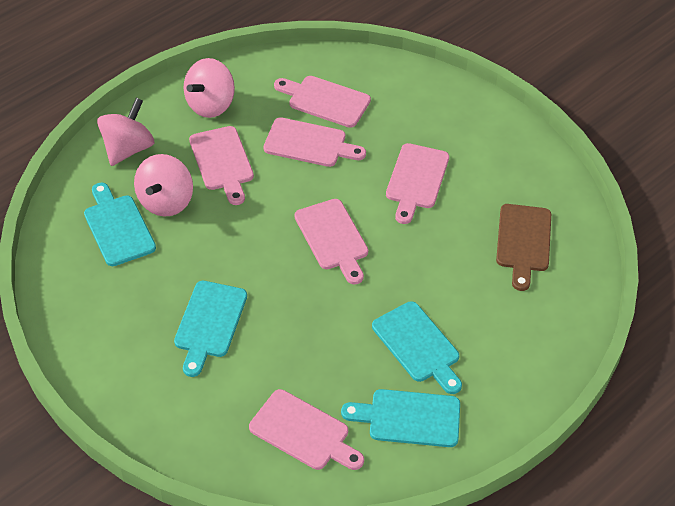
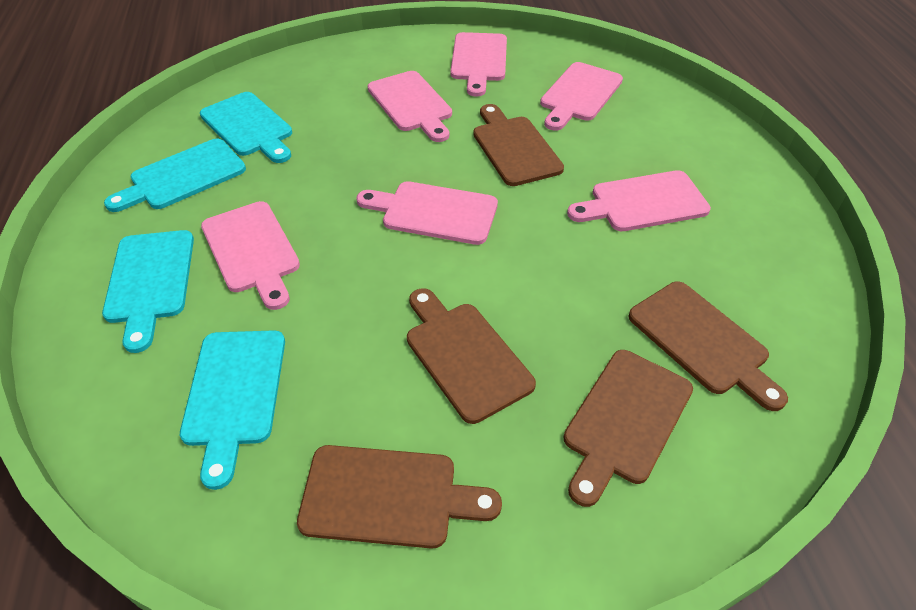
brown cutting board: [496,204,551,291] = 1 -> [297,445,502,549] [407,288,536,424] [473,104,564,186] [564,350,693,507] [628,281,788,411] = 5
pink spinning top: [97,98,154,166] [134,154,193,217] [184,58,235,118] = 3 -> none = 0

